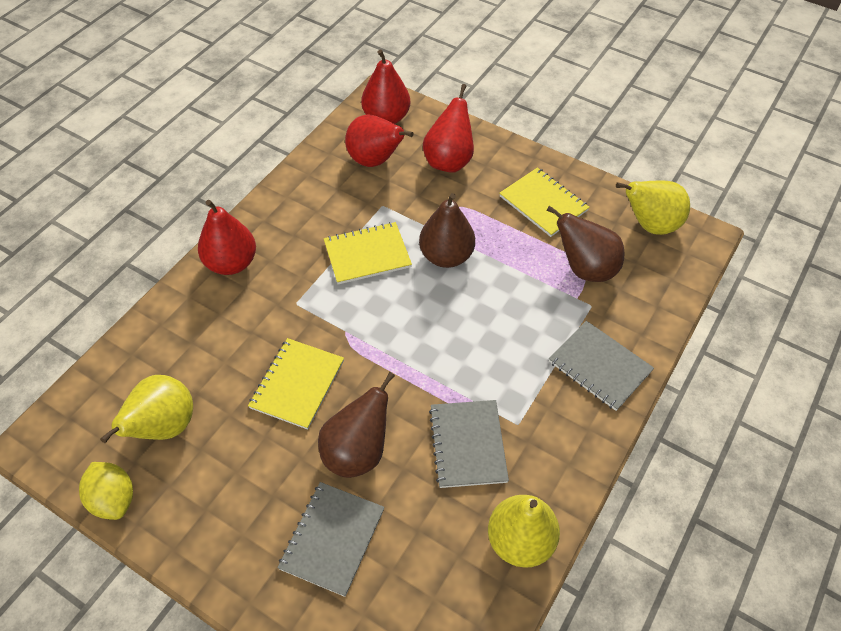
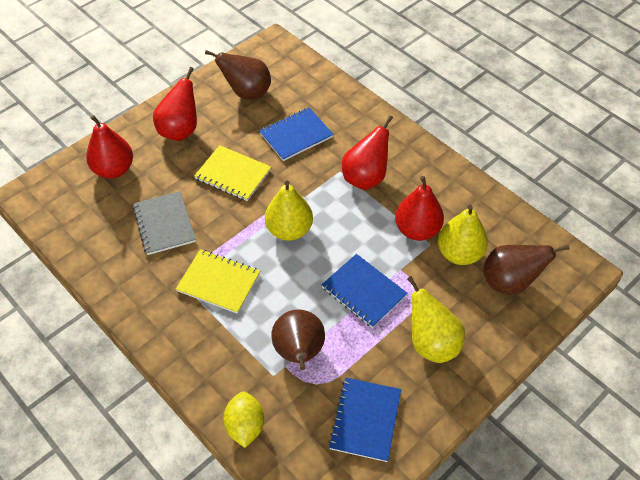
blue notebook: none = 0 -> [259,107,334,161] [322,254,408,328] [328,377,401,462] = 3
grey notebook: [277,482,385,597] [429,400,509,488] [549,321,654,411] = 3 -> [133,191,196,255] = 1
yellow notebook: [248,338,344,430] [324,222,412,284] [499,168,589,237] = 3 -> [176,249,260,314] [194,145,271,201] = 2

